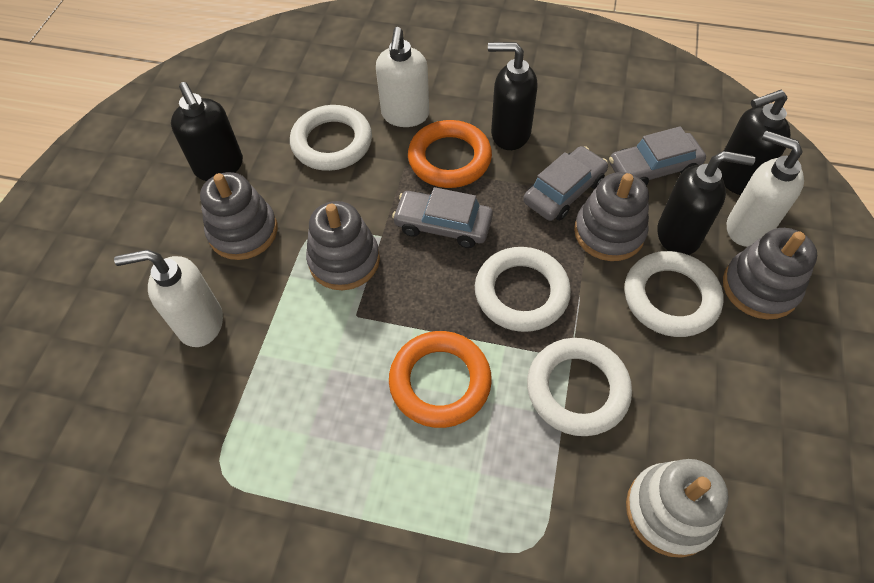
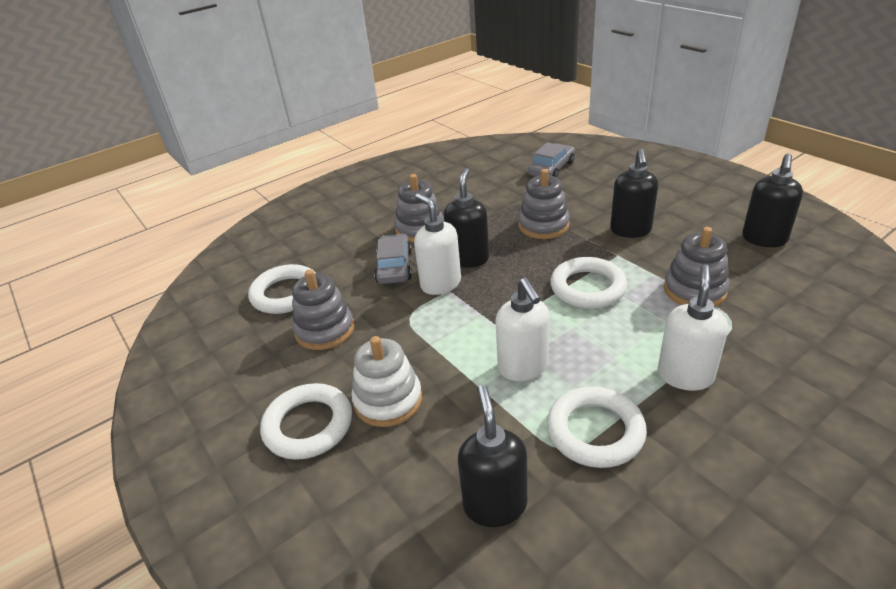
grey car: [392,187,493,248] [523,146,608,221] [609,126,706,185] = 3 -> [374,234,412,284] [528,142,575,178] = 2
orange ring: [389,331,492,428] [408,120,492,188] = 2 -> none = 0

